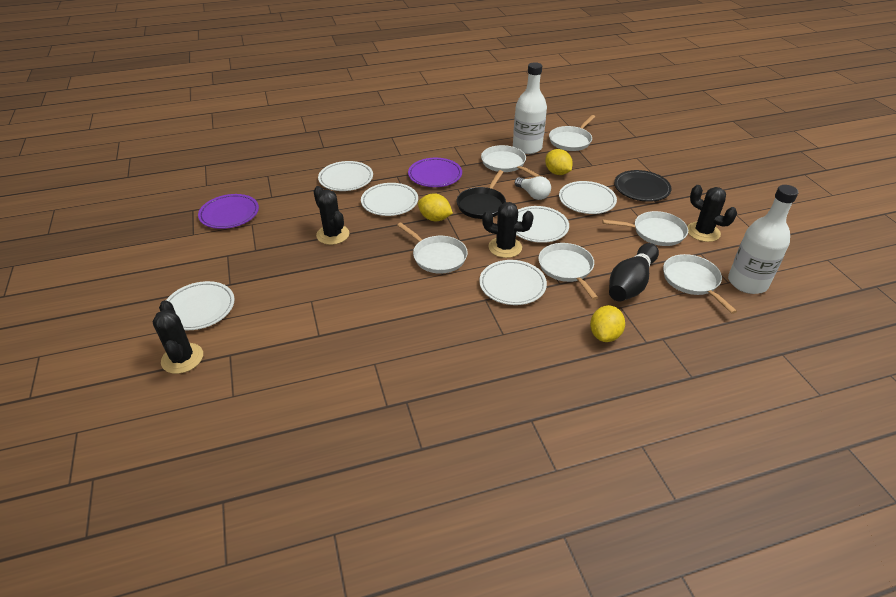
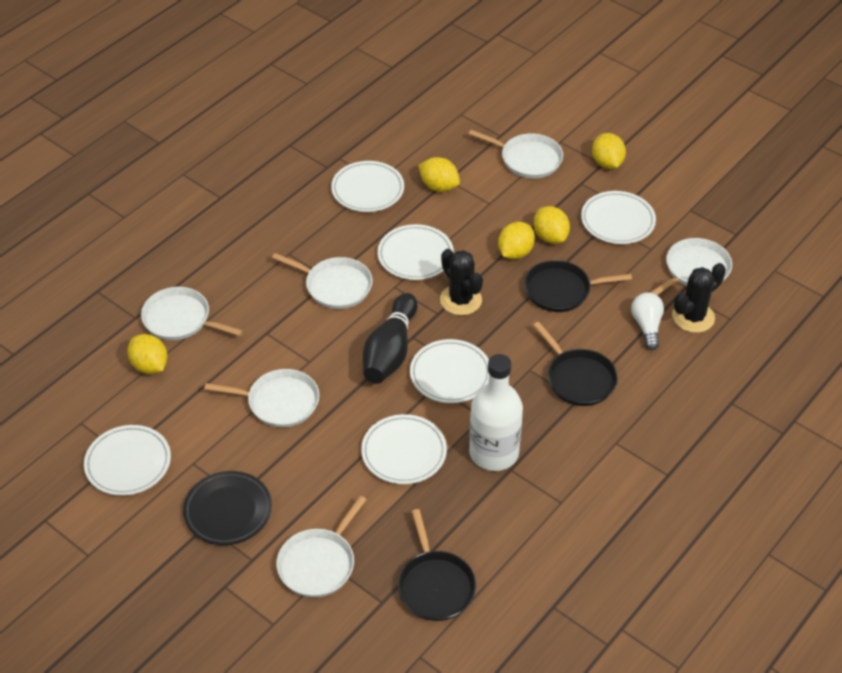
black cactus: [153,300,203,374] [313,186,349,245] [482,202,534,258] [687,185,737,242] = 4 -> [440,249,483,316] [672,263,726,333] = 2
black pan: [457,170,506,219] = 1 -> [398,509,476,621] [524,260,632,312] [533,322,618,406] = 3
purple plate: [198,194,259,229] [408,158,462,187] = 2 -> none = 0
white bottle: [513,62,547,154] [728,185,798,294] = 2 -> [469,354,523,471] = 1
yellow lemon: [418,193,453,221] [545,149,573,175] [590,305,625,342] = 3 -> [127,334,168,374] [419,157,460,192] [498,222,535,259] [534,206,570,244] [592,133,626,169] = 5

